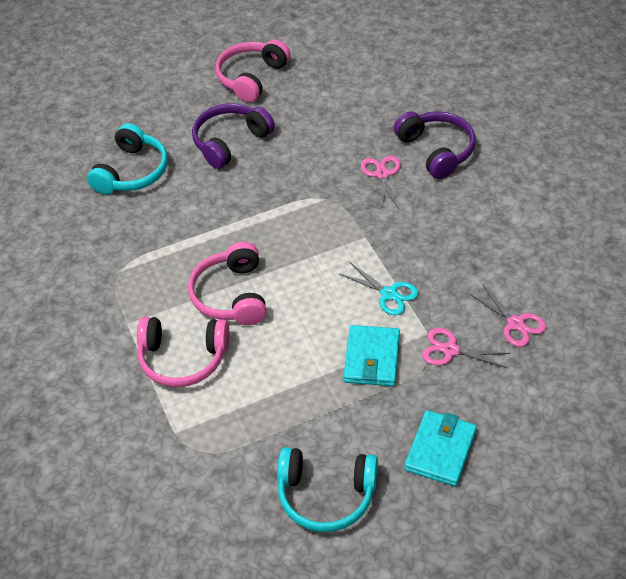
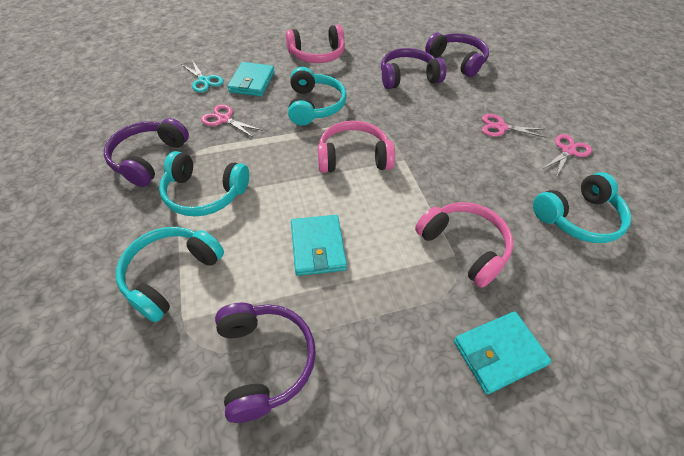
purple headphones: [192,103,275,169] [394,111,476,179] = 2 -> [104,118,189,187] [215,303,316,423] [381,48,446,89] [425,33,489,77] = 4
turquoise headphones: [87,123,168,194] [277,447,378,532] = 2 -> [116,227,224,322] [159,151,249,216] [288,67,347,125] [533,172,631,243] = 4
turquoise wallet: [344,325,400,386] [404,410,477,487] = 2 -> [227,62,275,96] [291,215,347,276] [454,311,552,394] = 3

